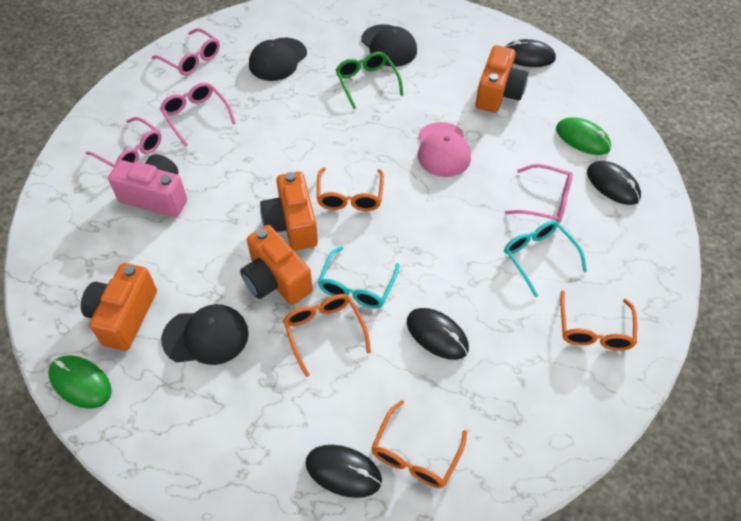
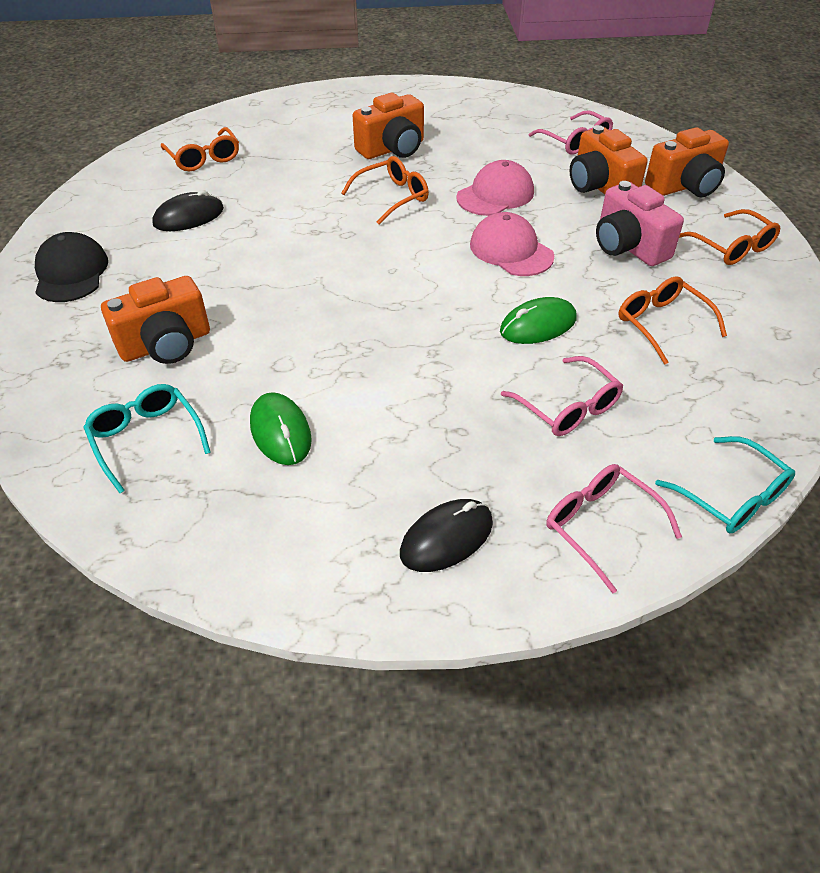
black cap: [161,304,249,365] [249,38,307,81] [361,24,417,67] = 3 -> [35,232,108,302] = 1
black mouse: [305,445,382,498] [407,308,469,360] [505,39,556,67] [587,161,641,205] = 4 -> [152,190,224,231] [400,499,493,572] = 2
green glasses: [336,52,403,109] = 1 -> none = 0
pink cap: [418,122,471,177] = 1 -> [456,160,534,216] [470,212,554,276] = 2
pink glasses: [86,117,162,167] [152,28,220,75] [160,82,236,147] [505,164,573,223] = 4 -> [501,356,624,436] [528,111,613,155] [546,464,682,593] = 3

